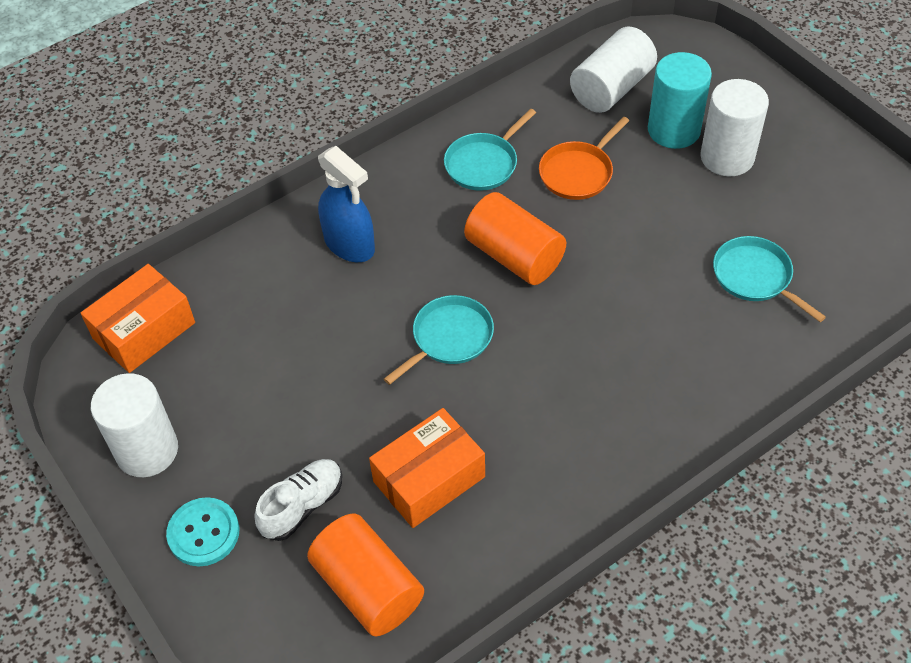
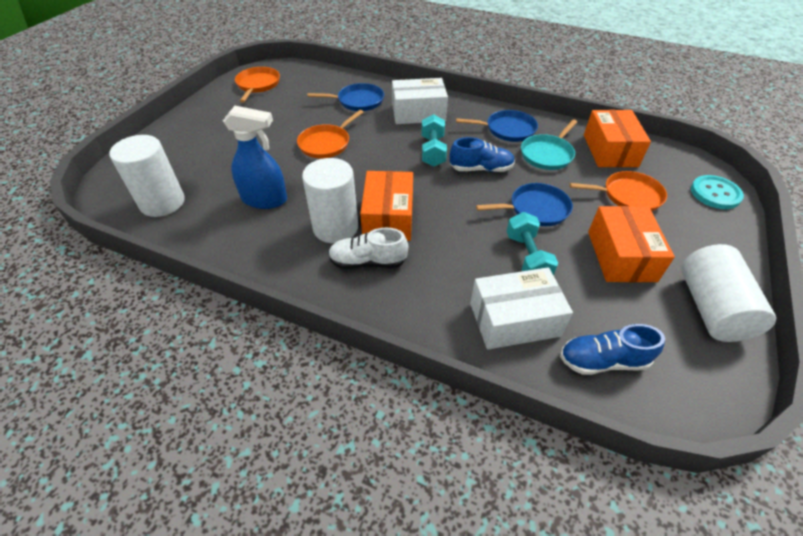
blue pan: none = 0 -> [308,83,384,111] [456,110,538,142] [476,183,573,226] = 3
blue shoe: none = 0 -> [450,137,515,172] [560,324,665,375] = 2
orange box: [81,264,195,373] [369,408,485,528] = 2 -> [360,171,413,241] [584,110,651,167] [588,206,675,282] = 3
orange cylinder: [307,514,424,636] [464,192,566,285] = 2 -> none = 0
orange pan: [539,117,629,200] = 1 -> [235,67,280,103] [297,110,363,158] [570,171,667,211] = 3
turquoise cylinder: [648,52,712,149] = 1 -> none = 0
turquoise dumbbell: none = 0 -> [421,114,447,167] [506,212,558,276] = 2
turquoise pan: [384,295,494,385] [444,108,536,191] [713,236,826,322] = 3 -> [521,119,577,170] = 1
white box: none = 0 -> [392,78,448,124] [470,267,573,349] = 2

